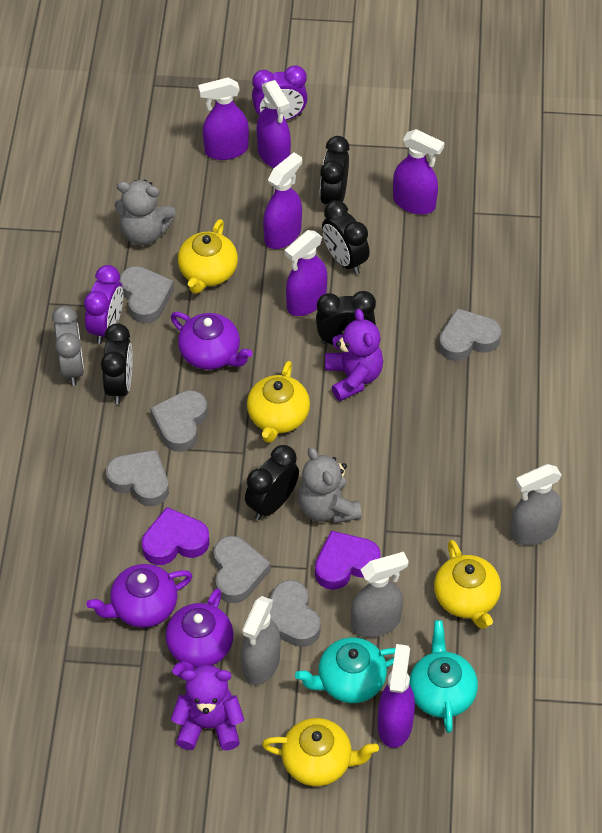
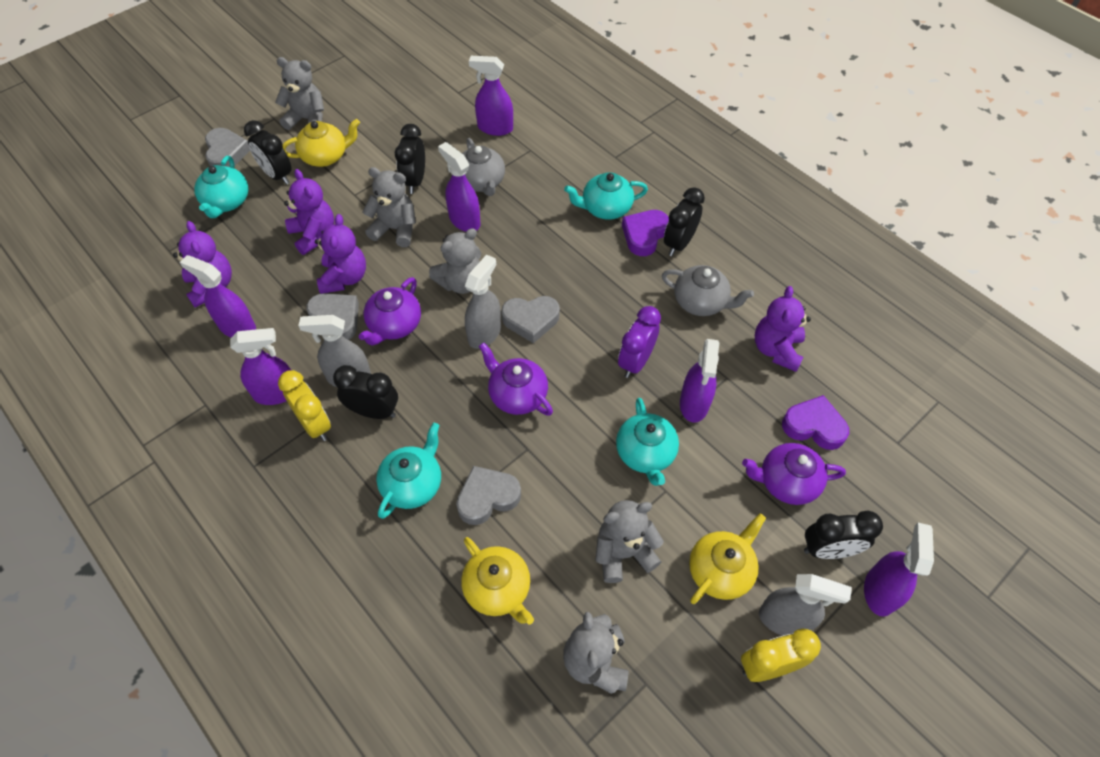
grey clock: [52,305,84,386] = 1 -> none = 0
grey heart: [106,450,169,506] [119,266,174,324] [150,390,208,452] [213,536,271,603] [270,580,321,647] [439,308,501,361] = 6 -> [205,128,250,167] [306,293,359,340] [456,466,521,525] [501,296,560,343] = 4
grey teapot: none = 0 -> [462,138,505,196] [662,265,754,316] = 2
grey teddy bear: [115,180,176,245] [298,447,362,524] = 2 -> [275,57,324,130] [363,167,416,247] [429,228,481,294] [563,612,629,694] [595,500,664,583] = 5
purple clock: [84,265,123,344] [252,65,308,120] = 2 -> [618,306,661,378] = 1
purple teddy bear: [171,665,244,750] [325,309,383,401] = 2 -> [173,221,232,308] [284,169,334,255] [315,214,366,294] [755,286,811,372] = 4
turquoise teapot: [295,637,396,703] [409,620,478,733] = 2 -> [194,156,248,218] [376,422,441,519] [564,172,648,220] [616,398,679,486] = 4
yellow clock: none = 0 -> [278,370,331,441] [741,628,821,682] = 2
yellow teapot: [178,219,238,294] [247,361,310,443] [262,718,379,786] [434,540,501,629] = 4 -> [283,119,360,167] [461,537,534,625] [689,513,766,604] = 3

